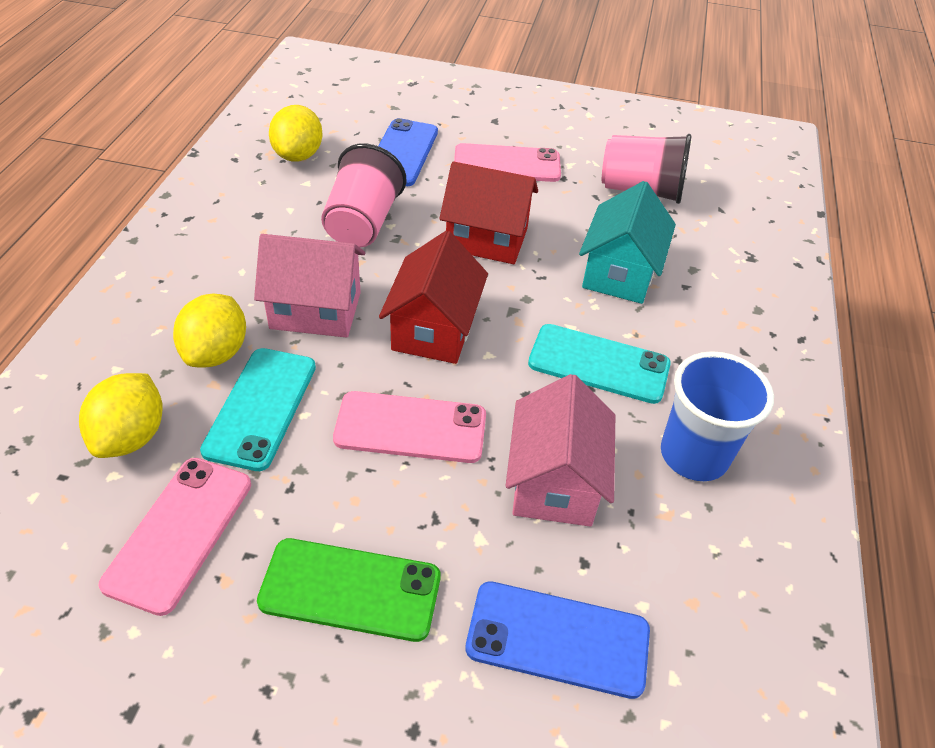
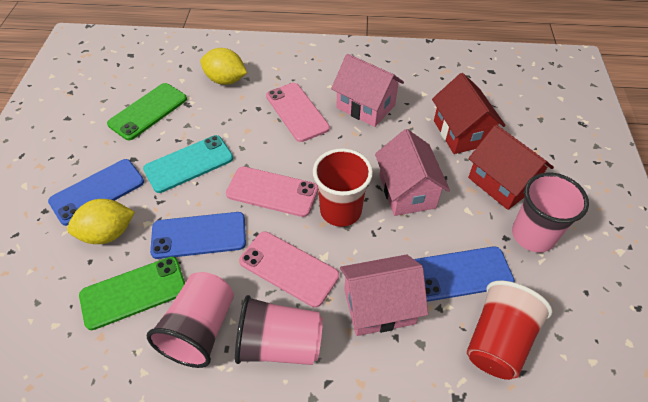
blue cup: [661,351,774,481] = 1 -> none = 0
blue phone: [378,118,438,186] [465,581,650,699] = 2 -> [48,159,144,226] [150,212,246,259] [414,246,515,302] = 3
green phone: [257,538,441,642] = 1 -> [79,257,185,330] [107,83,187,140] = 2
pink cup: [321,143,406,247] [602,134,692,204] = 2 -> [147,272,234,368] [235,295,323,365] [512,173,589,252] = 3
pink house: [254,234,365,338] [506,374,615,527] = 2 -> [331,54,404,127] [340,254,428,336] [375,129,450,216] = 3
red cup: none = 0 -> [313,148,373,227] [467,281,552,380] = 2
turquoise house: [579,181,676,304] = 1 -> none = 0
turquoise phone: [200,348,316,471] [528,324,671,404] = 2 -> [143,135,233,193] = 1
yellow lemon: [79,373,163,458] [173,294,246,368] [269,105,323,162] = 3 -> [67,199,135,244] [200,48,247,85] = 2

